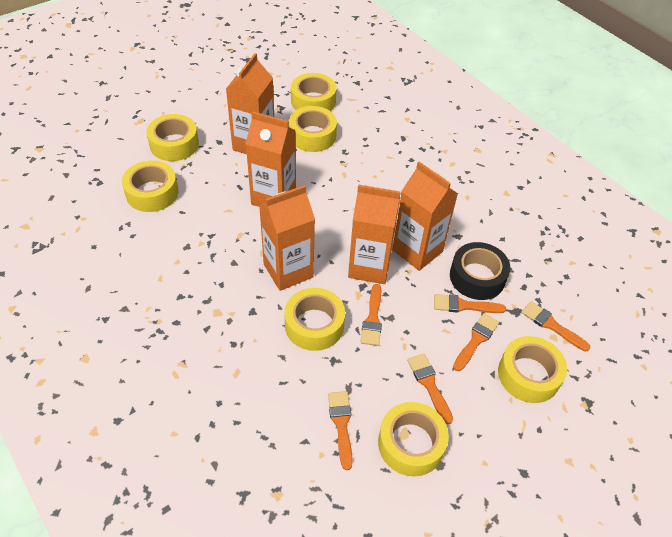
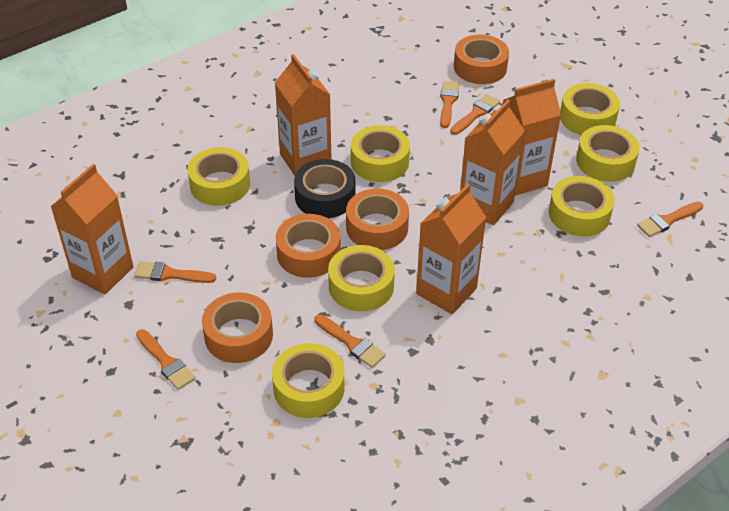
orange tape: none = 0 -> [202,292,273,363] [276,214,341,278] [346,188,409,250] [454,35,509,84] = 4

